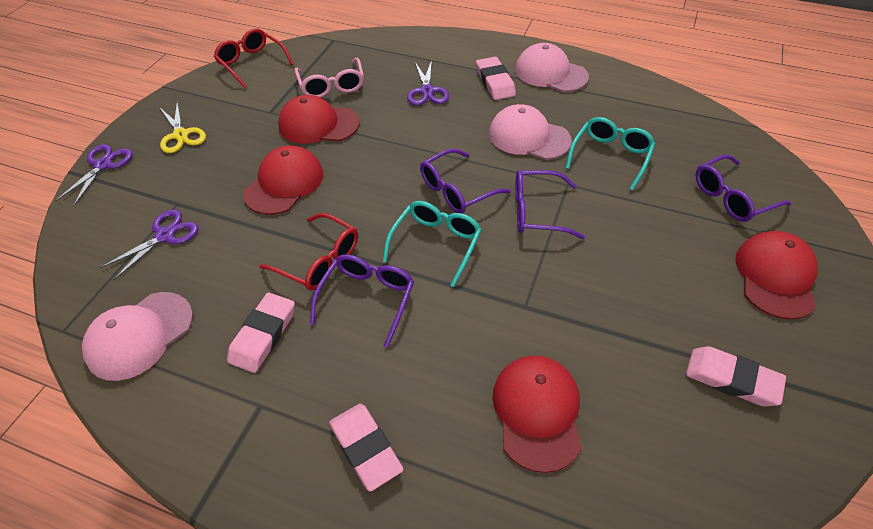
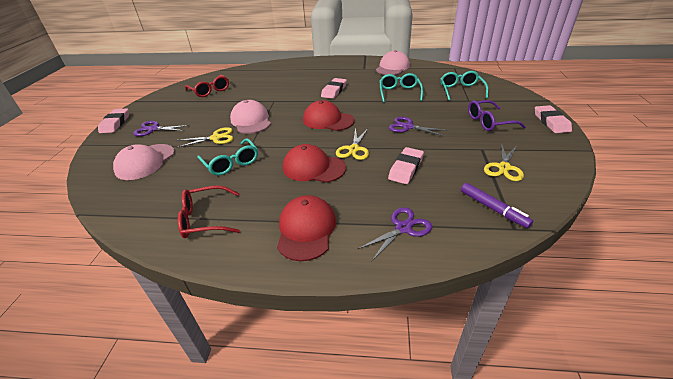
pink glasses: [295,58,364,98] = 1 -> none = 0
purple glasses: [310,254,414,347] [420,149,511,214] [515,170,585,239] [695,154,791,222] = 4 -> [468,100,526,131] = 1
purple marker: none = 0 -> [461,183,533,228] = 1
red cap: [243,145,323,215] [278,95,360,144] [492,355,581,473] [735,231,818,320] = 4 -> [277,195,336,261] [283,144,346,183] [303,100,355,131] = 3
turquoise glasses: [382,201,482,287] [566,117,655,190] = 2 -> [197,138,258,176] [380,73,423,103] [440,71,488,101] = 3
yellow scissors: [160,102,206,153] = 1 -> [176,127,233,148] [336,128,369,160] [484,143,524,181] = 3

